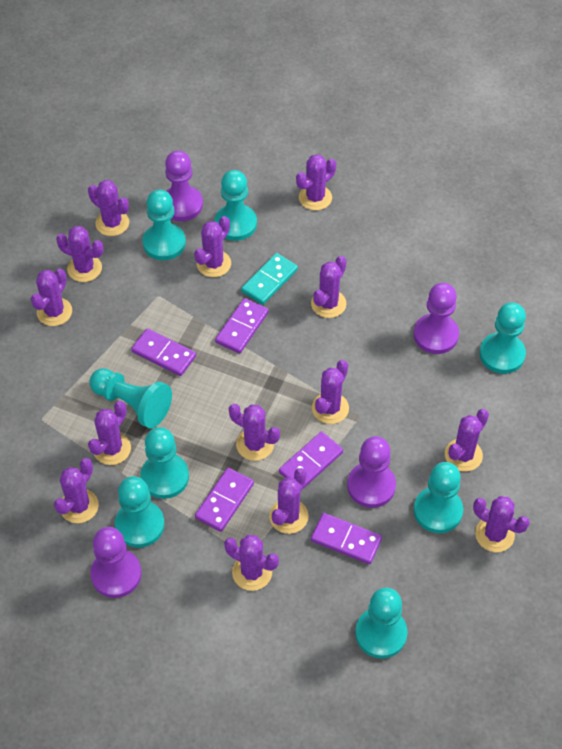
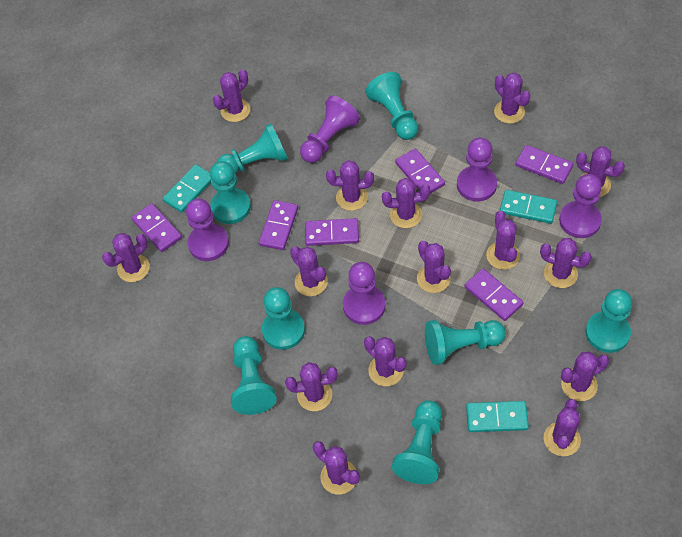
purple cactus: [31,268,72,326] [54,458,99,523] [56,226,104,282] [88,180,129,236] [88,401,131,465] [194,216,231,277] [224,535,279,591] [229,404,280,461] [269,468,309,534] [296,154,336,210] [311,256,347,318] [312,360,349,424] [445,409,489,472] [473,496,530,552] = 14 -> [102,233,150,282] [213,69,250,122] [285,362,338,411] [290,246,328,296] [313,441,360,495] [326,160,374,211] [364,336,407,386] [382,178,430,228] [417,241,451,293] [486,211,520,270] [494,73,531,124] [540,238,592,288] [544,399,581,456] [561,352,609,401] [576,147,625,197] = 15
purple domino: [131,328,196,376] [195,468,254,532] [215,298,269,354] [279,431,343,490] [311,513,382,564] = 5 -> [132,203,182,252] [259,200,298,250] [305,218,359,246] [395,149,445,194] [464,269,524,321] [516,145,573,184] = 6
purple pawn: [90,527,142,598] [165,150,203,221] [347,436,396,508] [414,283,459,354] = 4 -> [186,199,229,261] [300,96,360,163] [343,262,385,325] [457,138,497,201] [559,174,602,238] = 5
turquoise domino: [241,253,298,305] = 1 -> [163,164,211,213] [466,401,529,432] [500,190,557,224] = 3

